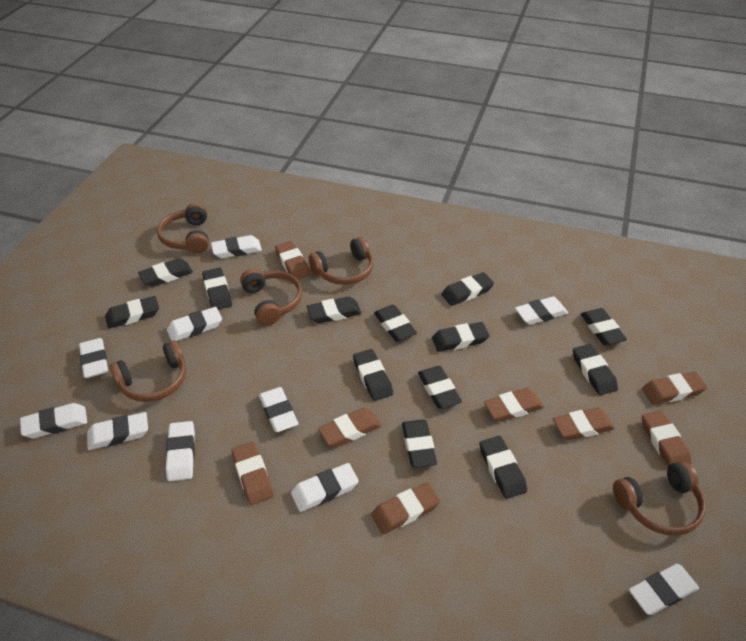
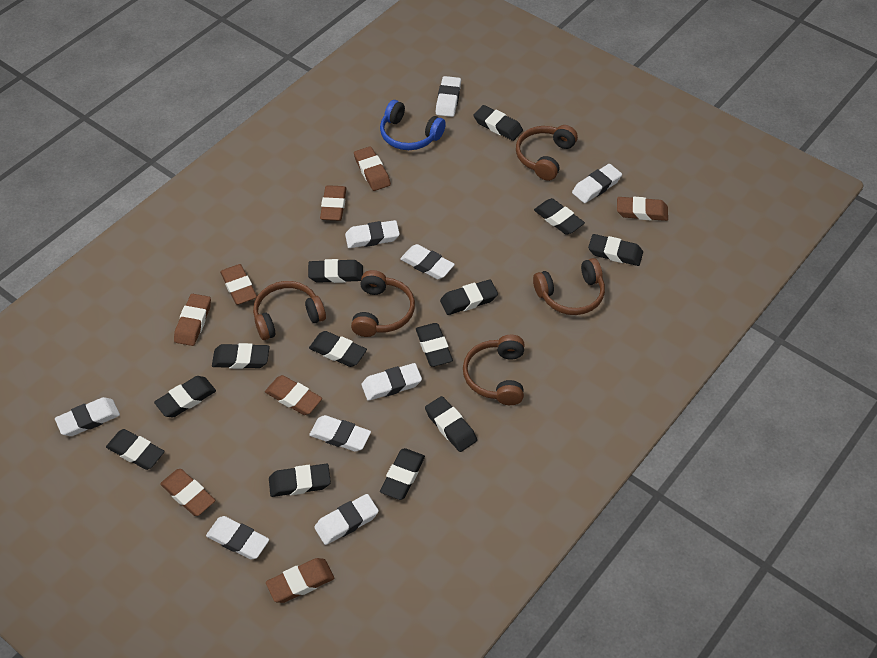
blue headphones: none = 0 -> [380,100,446,150] = 1
white eraser: [20,403,87,438] [79,338,108,378] [87,412,148,450] [166,421,195,481] [167,307,222,341] [211,235,262,258] [259,387,298,432] [291,463,359,512] [515,296,568,325] [629,564,699,615] = 10 -> [55,397,120,436] [206,516,269,560] [309,415,371,452] [314,494,379,545] [345,220,400,248] [362,363,422,401] [400,244,455,279] [436,76,461,117] [572,164,622,203] = 9

